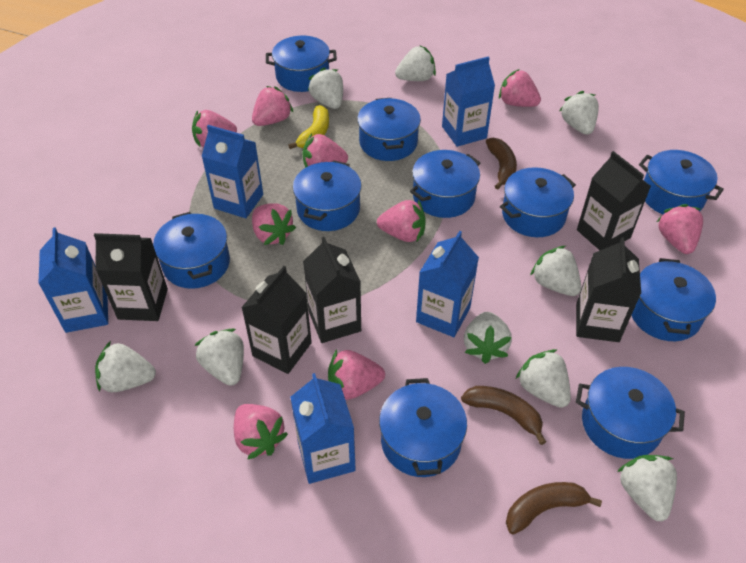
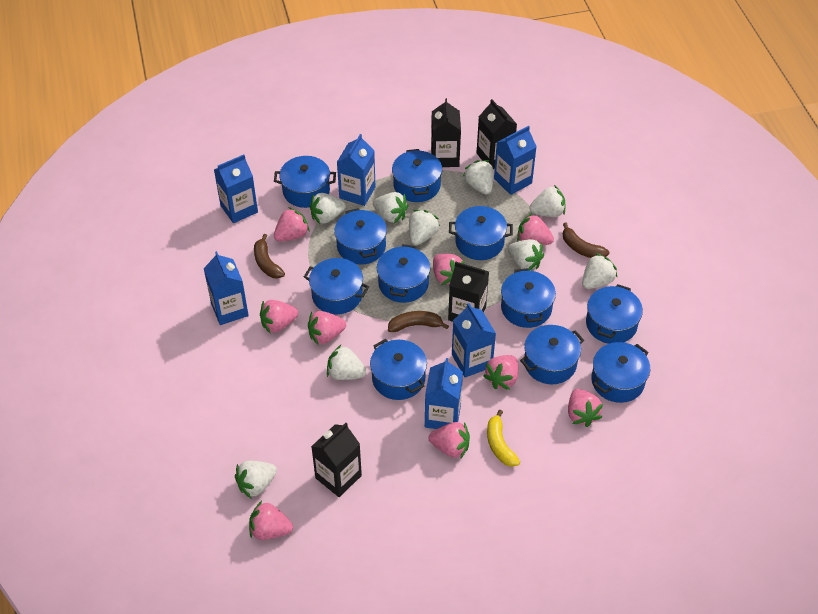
black carton: [94,233,168,321] [241,266,312,374] [303,237,361,343] [576,237,641,342] [577,151,651,250] = 5 -> [311,423,362,497] [431,98,461,167] [448,262,489,322] [477,99,517,169] = 4
blue carton: [38,227,108,333] [201,125,263,218] [290,373,356,484] [416,231,479,337] [442,56,495,147] = 5 -> [204,251,249,325] [214,155,258,223] [337,134,376,206] [425,358,463,429] [452,303,496,378] [494,126,537,195] = 6
blue pot: [153,212,230,289] [266,36,337,92] [293,160,362,231] [357,98,421,161] [379,378,467,477] [410,150,481,218] [500,167,576,237] [576,367,685,459] [632,258,716,341] [639,150,724,214] = 10 -> [274,156,336,208] [304,258,369,315] [334,208,387,264] [370,339,427,400] [377,244,430,303] [392,149,442,202] [449,206,513,260] [501,268,556,328] [520,325,584,384] [586,284,643,344] [591,342,650,403] = 11

